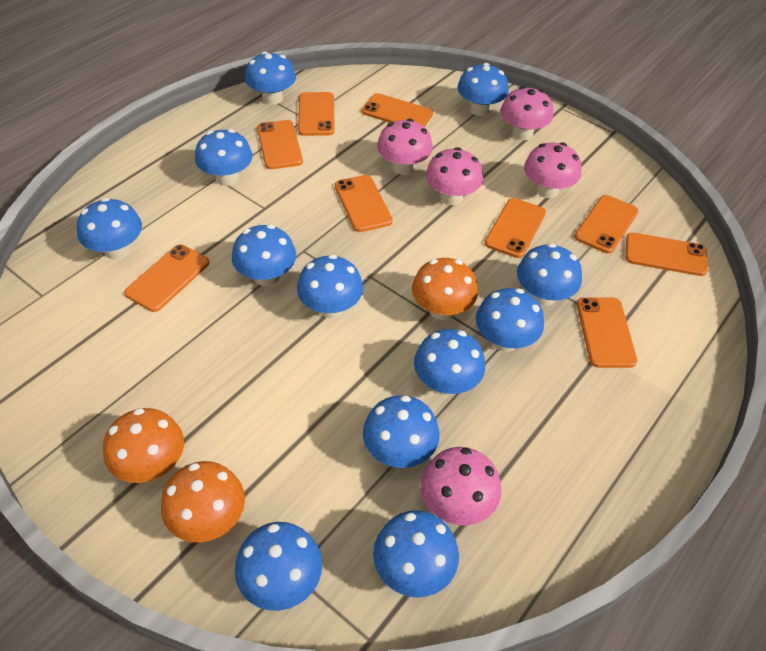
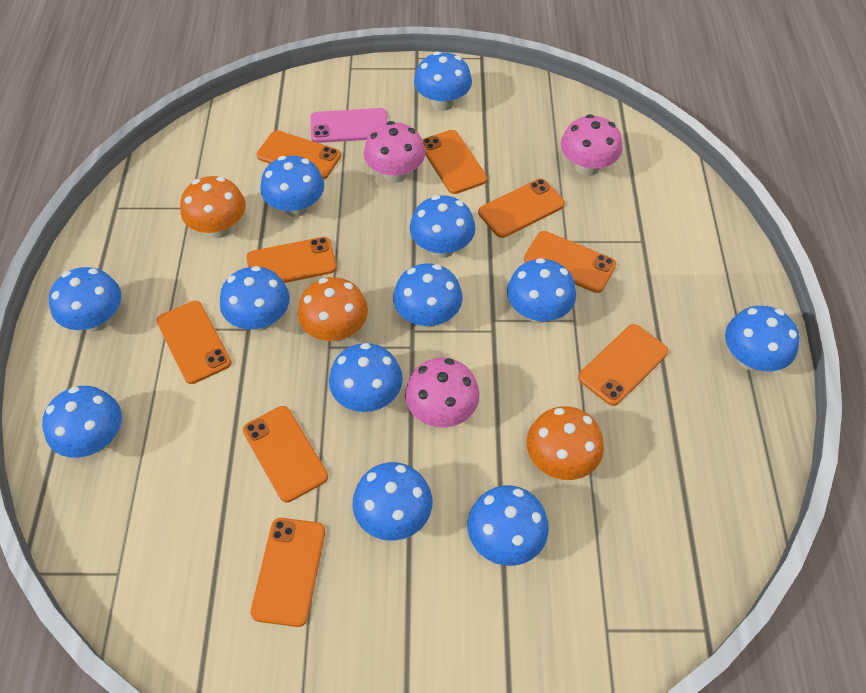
pink mushroom: [377,119,433,175] [421,447,501,526] [426,147,483,205] [501,86,553,140] [524,142,581,198] = 5 -> [364,121,426,183] [405,358,480,428] [561,114,622,176] = 3
pink phone: none = 0 -> [311,108,387,143] = 1

